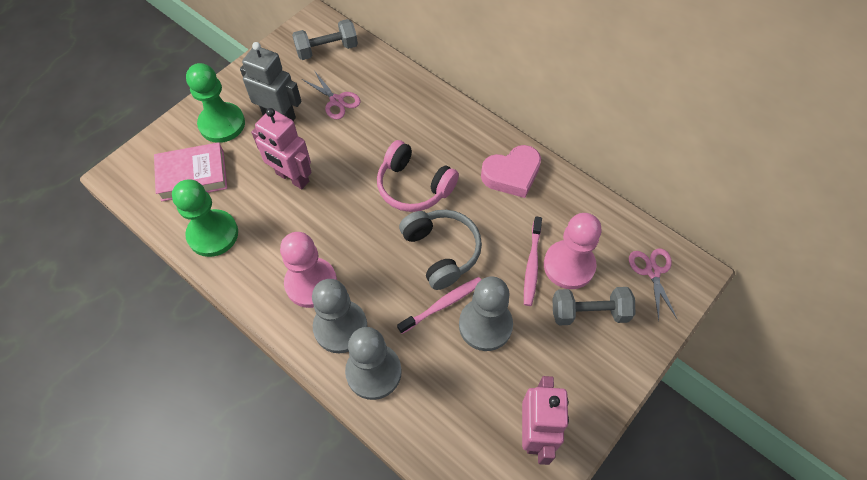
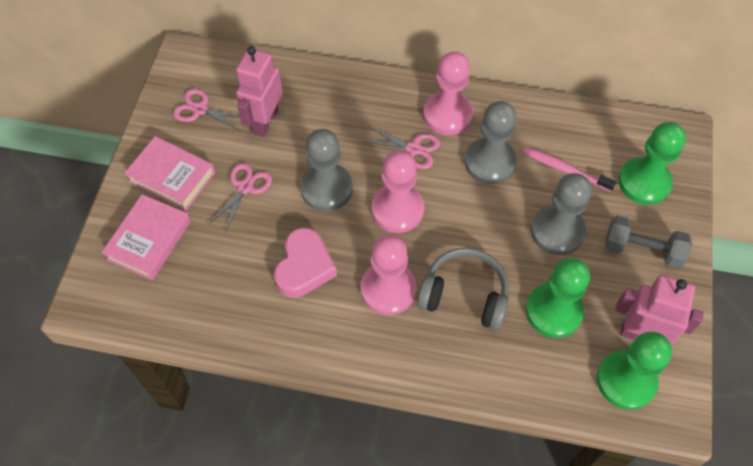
green pawn: [172,179,238,257] [186,63,245,143] = 2 -> [526,258,590,338] [597,331,672,410] [618,122,686,205] = 3
grey dumbbell: [292,19,358,60] [552,287,635,325] = 2 -> [605,215,692,269] = 1
grey robot: [240,42,302,121] = 1 -> none = 0
pink book: [154,142,227,201] = 1 -> [101,194,191,280] [124,136,215,211] = 2
pink headphones: [377,140,459,212] = 1 -> none = 0
pink pawn: [280,232,337,308] [544,213,601,289] = 2 -> [361,234,416,315] [372,151,424,233] [423,51,473,135] = 3
pink scissors: [302,72,361,119] [629,248,678,321] = 2 -> [173,89,240,131] [208,163,272,232] [362,126,441,169] = 3
pink toothbrush: [397,277,481,334] [524,216,542,306] = 2 -> [523,147,617,192] = 1

